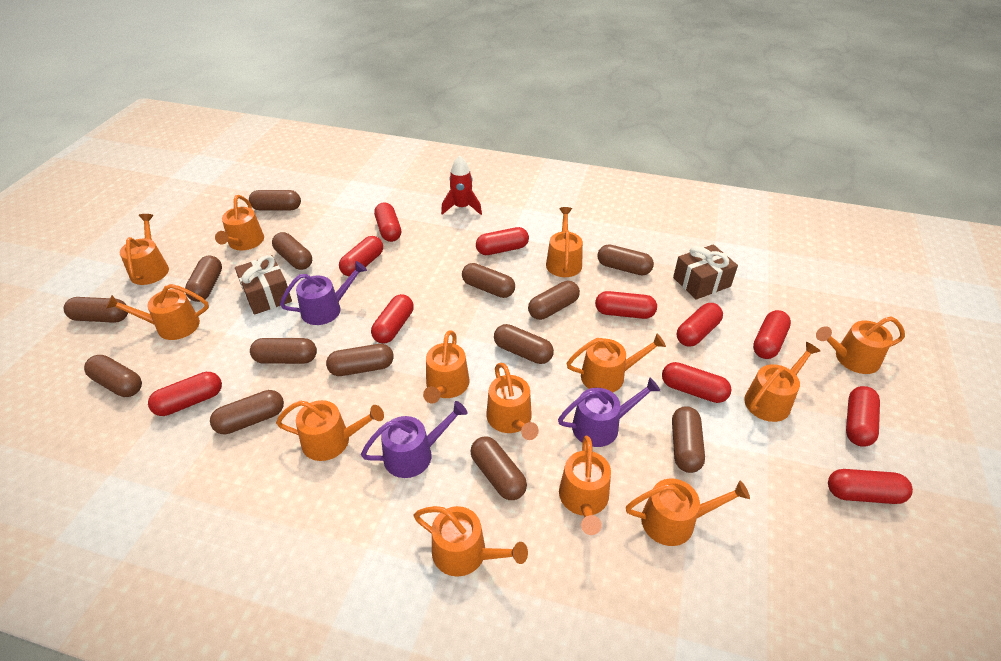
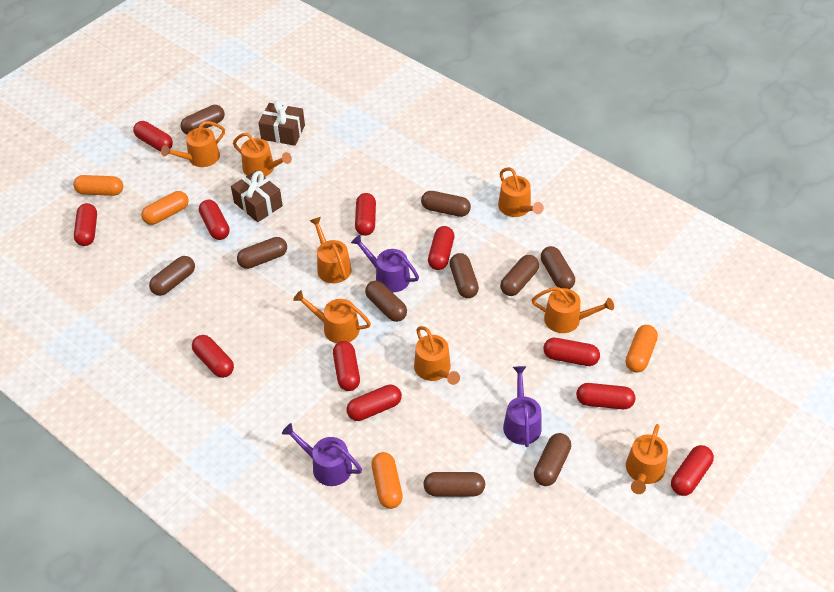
brown capsule: [64,297,128,323] [84,355,142,397] [185,255,222,302] [210,390,284,435] [249,190,301,210] [250,338,317,364] [272,232,312,270] [326,344,394,376] [462,263,515,298] [471,436,527,500] [494,324,554,364] [528,281,580,320] [597,244,654,275] [672,406,705,473] = 14 -> [149,256,195,296] [181,105,225,134] [237,237,287,269] [365,280,407,322] [421,191,471,217] [423,472,485,496] [450,253,479,298] [500,255,539,296] [534,433,571,486] [541,246,575,289] = 10
orange capsule: none = 0 -> [73,175,123,196] [141,191,189,225] [371,452,403,509] [626,325,658,373] = 4
orange watering can: [106,284,209,340] [120,214,169,285] [215,195,264,250] [276,400,384,461] [414,506,528,577] [423,330,470,404] [486,363,539,440] [546,207,583,277] [559,436,611,535] [567,334,666,392] [626,478,750,546] [744,342,820,422] [816,316,905,374] = 13 -> [161,121,225,167] [233,133,292,177] [293,290,371,343] [310,217,352,283] [414,326,460,385] [498,167,544,217] [532,287,614,333] [626,424,668,494] = 8
red rocket: [441,155,482,215] = 1 -> none = 0

